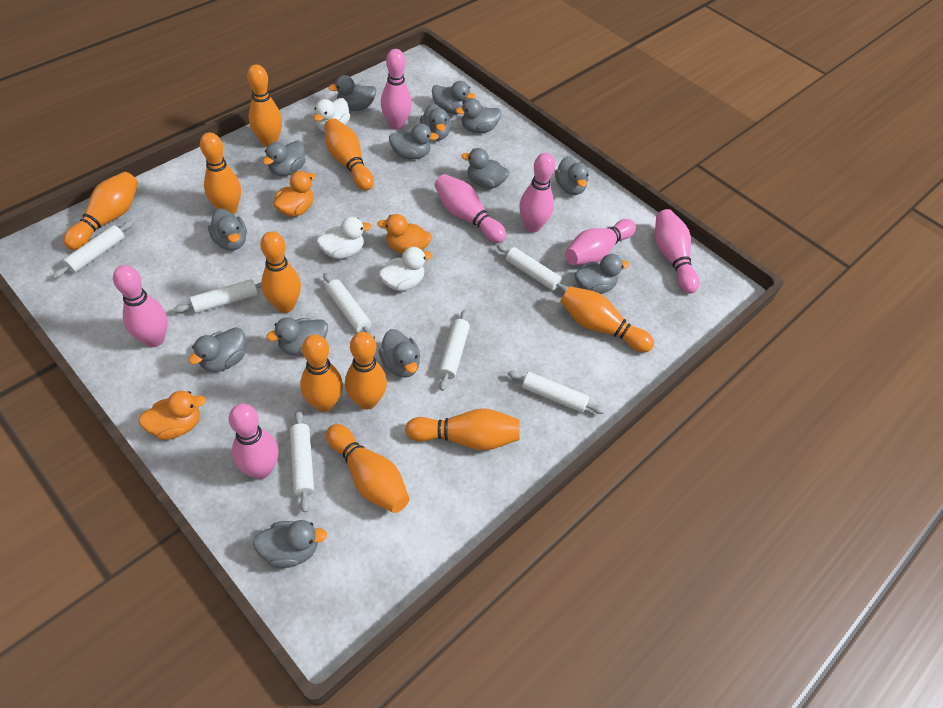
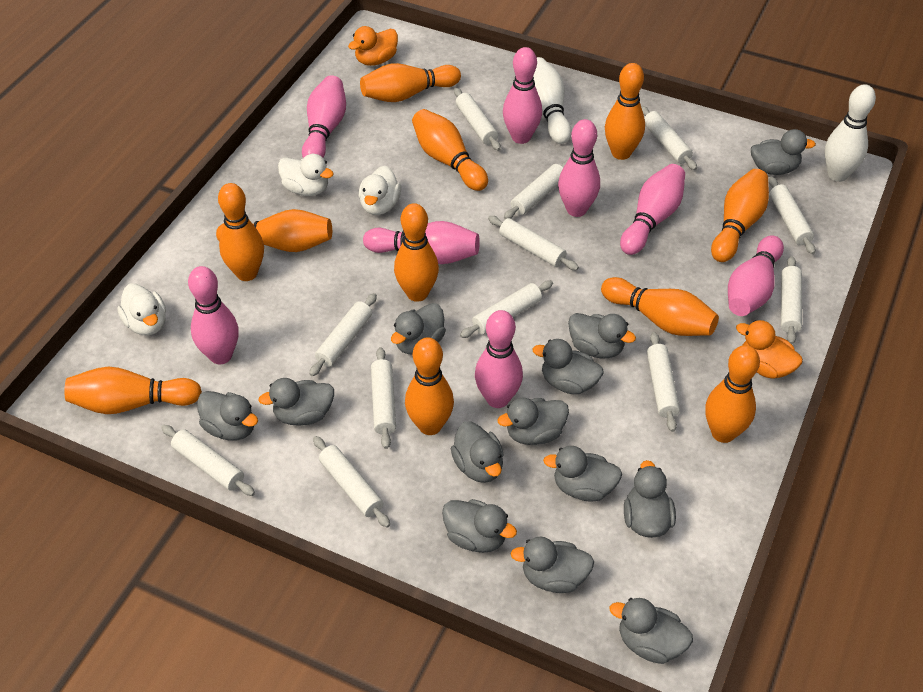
grey duck: [188,327,246,372] [208,208,247,251] [253,520,327,568] [262,140,306,176] [266,317,328,356] [328,75,376,111] [378,329,420,378] [389,123,439,159] [420,103,451,140] [432,81,476,114] [455,98,501,133] [461,148,509,189] [555,156,589,195] [575,254,629,294] = 14 -> [197,391,258,441] [258,378,334,426] [391,303,446,354] [442,499,517,553] [451,421,504,483] [497,398,569,445] [511,537,594,593] [533,339,604,394] [543,446,622,502] [568,313,636,359] [610,598,693,664] [624,460,676,538] [751,129,816,175] = 13
orange bowling pin: [63,172,138,250] [200,132,241,214] [247,64,282,147] [260,231,301,313] [300,334,343,412] [324,118,374,190] [326,424,409,513] [345,332,387,410] [405,409,520,451] [560,286,654,352] = 10 -> [64,367,202,414] [216,209,332,252] [218,183,264,281] [360,63,461,102] [394,203,439,302] [405,337,454,435] [412,109,488,191] [601,277,719,336] [605,63,645,160] [705,345,760,443] [711,169,769,262] = 11
orange duck: [138,391,206,440] [273,171,316,217] [377,214,432,254] = 3 -> [348,26,398,66] [736,320,803,379] = 2
pink bowling pin: [113,265,168,347] [229,404,278,479] [381,49,412,130] [434,174,506,243] [519,153,555,233] [565,219,636,265] [655,209,699,294] = 7 -> [188,266,239,364] [302,75,346,158] [363,221,480,264] [475,310,523,408] [503,47,542,144] [558,119,600,217] [620,164,685,255] [728,235,784,316] = 8
white bowling pin: none = 0 -> [533,57,572,144] [825,84,876,182] = 2
white rolling pin: [52,221,133,279] [174,279,262,313] [290,410,314,512] [323,273,375,339] [438,309,470,391] [496,244,569,293] [508,371,605,414] = 7 -> [161,425,255,496] [309,293,377,376] [313,436,390,528] [371,347,396,449] [454,88,501,151] [460,280,553,338] [488,216,579,270] [504,160,568,220] [641,106,697,170] [647,332,680,432] [769,177,815,254] [781,256,802,344] = 12

